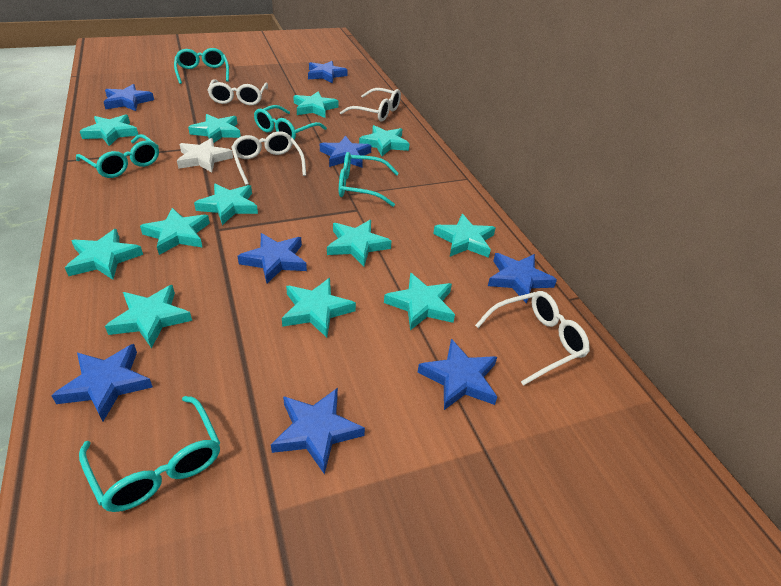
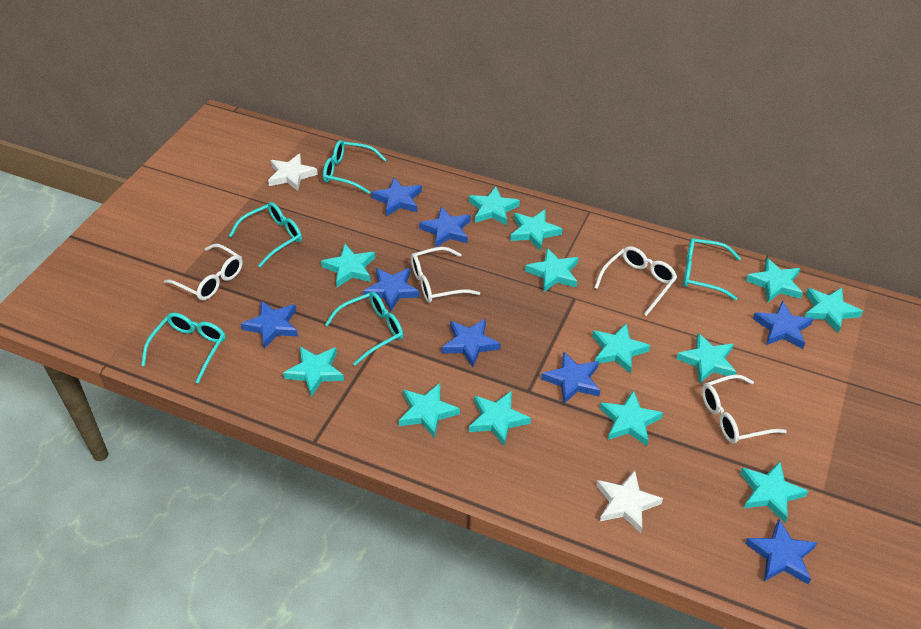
turquoise star: [65,229,143,280] [80,114,138,146] [105,285,192,348] [140,208,210,255] [188,114,241,143] [194,184,258,225] [282,278,356,337] [293,91,338,118] [327,220,391,266] [359,125,410,156] [384,273,455,330] [433,214,496,258] = 12 -> [283,347,344,397] [321,244,375,287] [399,383,460,438] [469,187,520,225] [469,391,531,446] [510,209,562,251] [525,248,579,292] [592,323,651,374] [600,390,663,446] [676,333,736,384] [740,461,808,523] [746,258,803,302] [805,288,863,333] = 13
white star: [177,138,233,172] = 1 -> [268,154,318,191] [596,470,663,533] = 2

